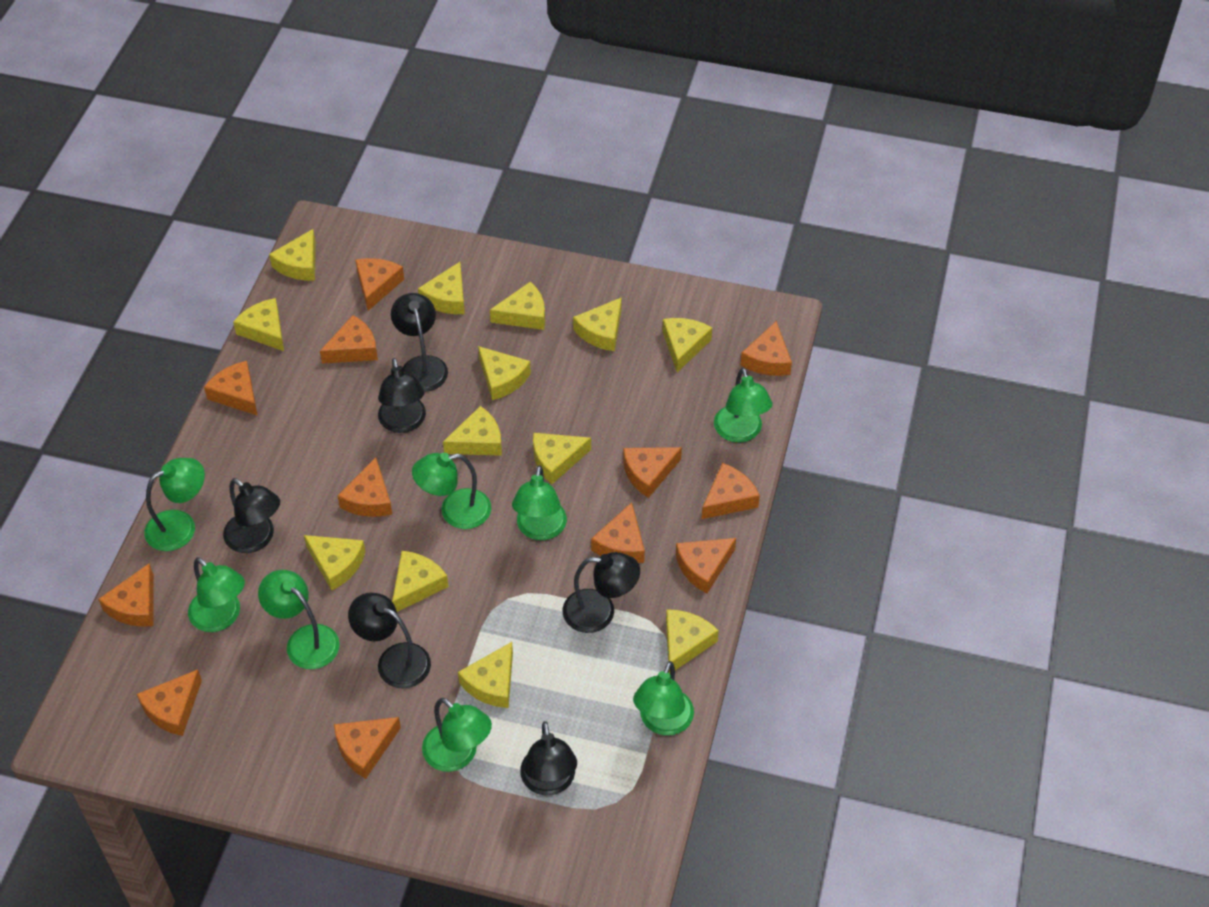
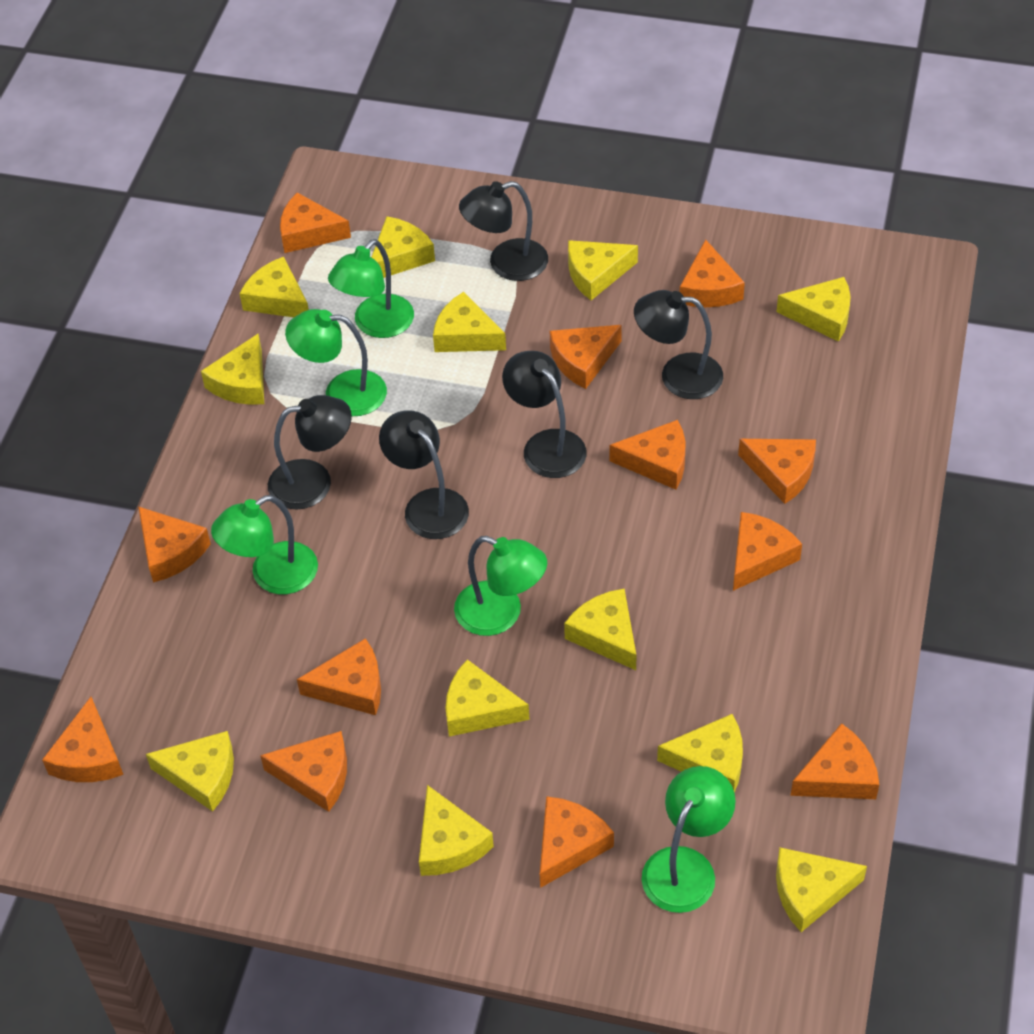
black lamp: [223,478,280,553] [348,592,431,688] [378,358,426,433] [391,293,448,392] [520,721,577,795] [563,552,640,633] = 6 -> [268,395,352,509] [379,410,469,539] [459,181,548,281] [502,351,587,478] [634,290,723,399] = 5
green lamp: [144,458,205,551] [188,557,245,632] [258,570,340,669] [412,453,491,529] [422,698,492,772] [512,465,567,540] [633,661,694,736] [714,368,772,443] = 8 -> [211,495,318,594] [285,309,387,416] [328,239,414,338] [454,536,547,636] [642,766,736,913] = 5
yellow cheese: [233,298,284,351] [269,229,316,281] [304,535,366,591] [392,551,449,612] [418,262,465,314] [443,406,502,456] [458,642,513,708] [478,346,531,400] [490,282,545,330] [533,433,591,484] [573,297,622,351] [662,318,712,372] [666,609,719,673] = 13 -> [146,731,234,812] [201,334,264,405] [239,257,309,317] [371,216,435,278] [419,785,494,876] [433,292,506,352] [446,659,529,737] [564,589,637,670] [568,240,638,300] [657,714,743,792] [776,277,850,342] [776,848,867,932] = 12

